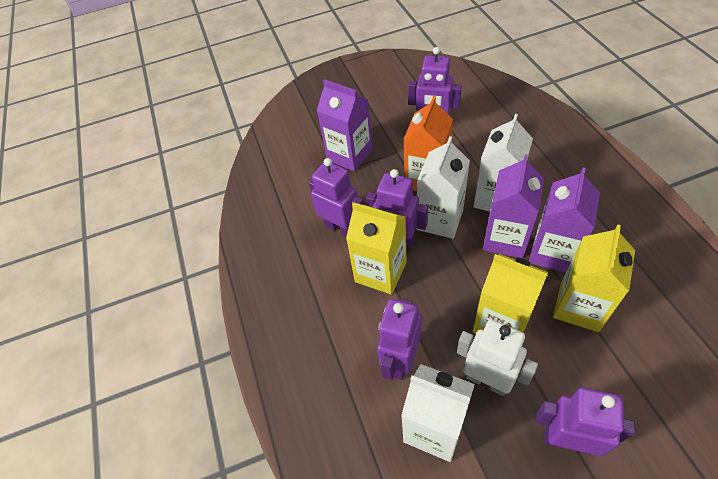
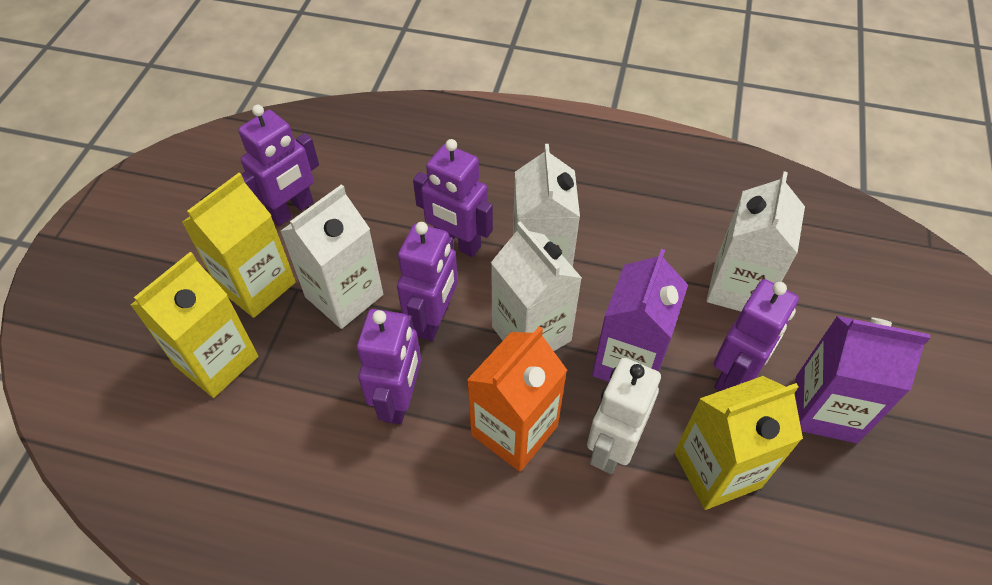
purple carton: [317,79,372,171] [483,154,544,258] [529,168,600,273] = 3 -> [592,249,688,382] [795,316,930,443] = 2
white carton: [401,364,475,462] [416,136,470,239] [474,114,533,212] = 3 -> [280,184,383,329] [491,221,582,351] [513,144,580,267] [706,171,805,311] = 4

